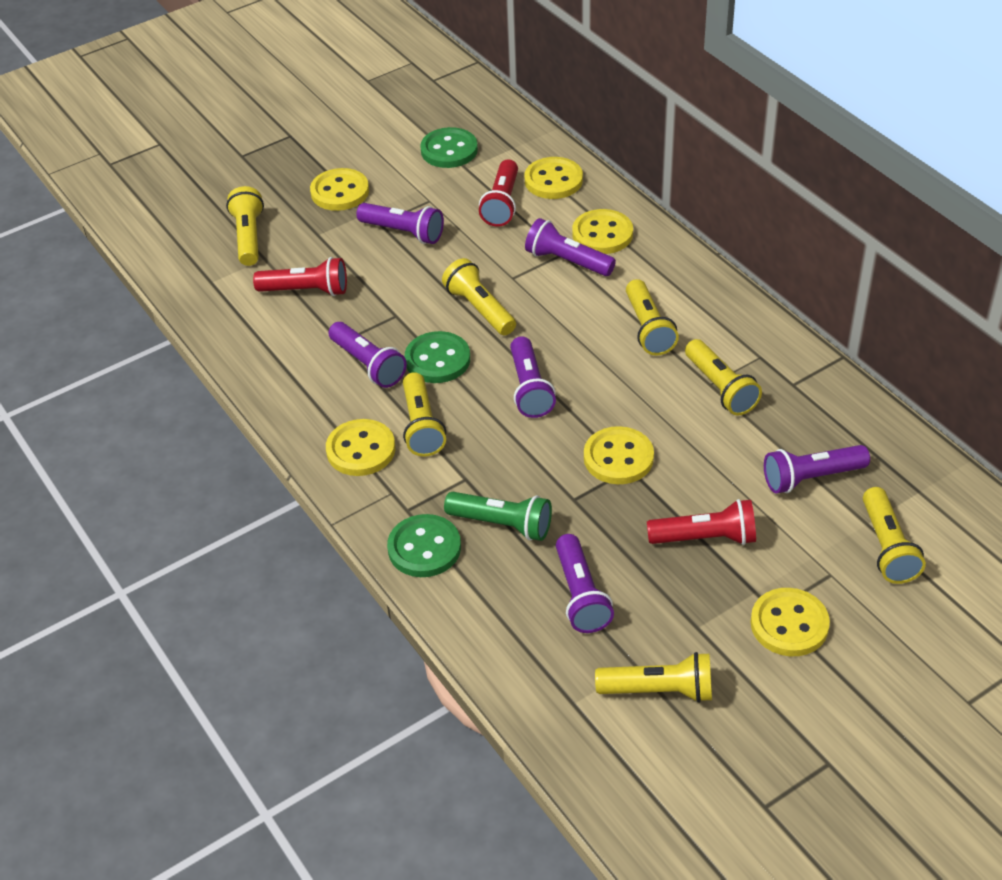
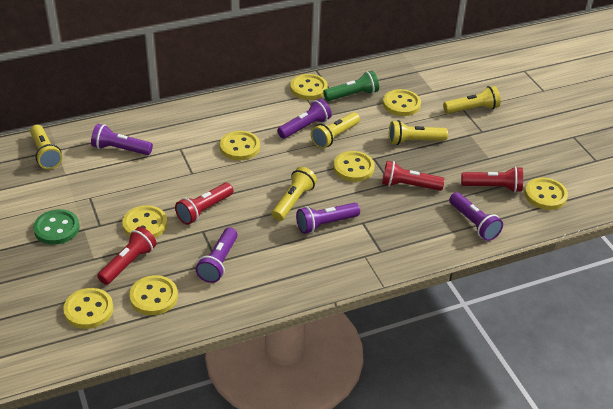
green button: [387,514,461,577] [405,331,470,383] [420,127,478,168] = 3 -> [33,209,80,245] = 1
purple flashlight: [328,322,407,388] [356,203,444,244] [510,336,556,418] [525,218,616,276] [556,534,614,633] [764,445,870,493] = 6 -> [91,124,153,155] [195,228,238,283] [277,98,332,139] [296,203,360,234] [449,192,503,241] = 5
red flashlight: [253,257,347,296] [479,159,518,227] [647,499,756,545] = 3 -> [97,227,157,285] [175,183,233,225] [382,161,445,191] [461,166,523,193] = 4
yellow button: [310,168,369,211] [326,419,395,476] [525,157,583,199] [572,209,633,254] [584,426,654,484] [751,588,830,656] = 6 -> [63,288,113,329] [122,205,167,238] [129,275,178,315] [220,131,260,160] [290,74,328,100] [333,151,375,182] [383,89,421,116] [525,178,568,210] = 8
yellow flashlight: [226,186,264,266] [403,372,446,457] [442,258,516,335] [595,652,712,703] [626,279,679,356] [685,339,762,416] [863,487,926,584] = 7 -> [30,125,62,169] [272,167,317,221] [311,112,360,149] [389,120,448,145] [443,86,501,114] = 5

